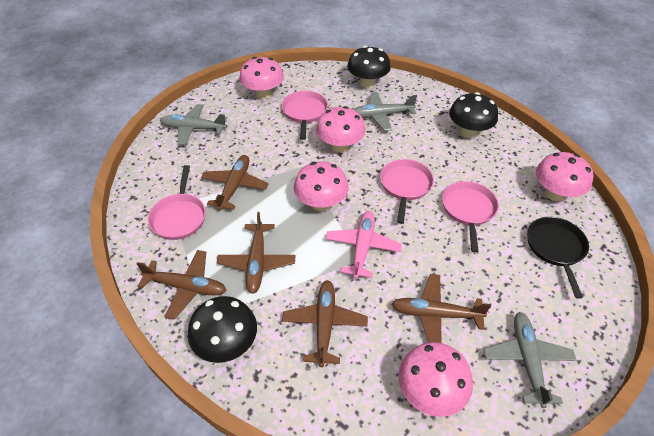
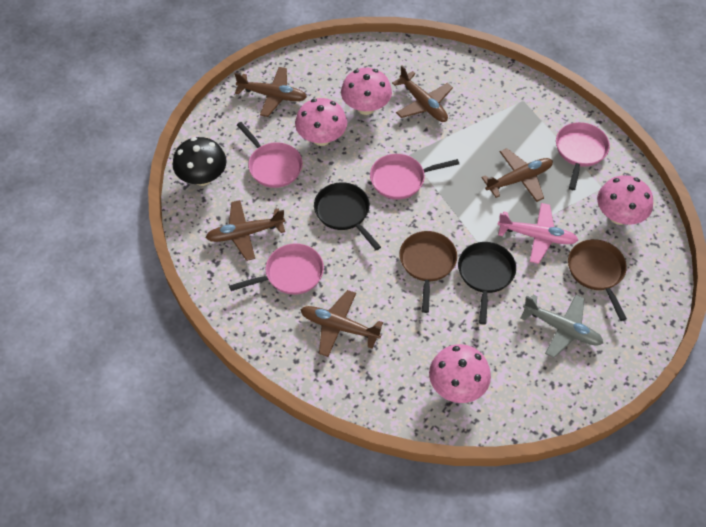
black mushroom: [188,296,257,363] [347,46,391,88] [449,92,498,138] = 3 -> [173,137,227,186] = 1
black pan: [527,217,589,299] = 1 -> [314,182,381,250] [458,242,516,325] = 2
brown pan: none = 0 -> [400,231,457,313] [568,239,627,321] = 2
grey plane: [160,104,227,145] [353,92,417,131] [484,312,576,408] = 3 -> [520,295,603,358] = 1
pink mushroom: [239,57,284,99] [294,161,349,211] [316,106,366,153] [399,342,473,417] [536,152,594,201] = 5 -> [295,98,347,146] [341,68,392,115] [429,344,491,403] [597,175,653,225] = 4

